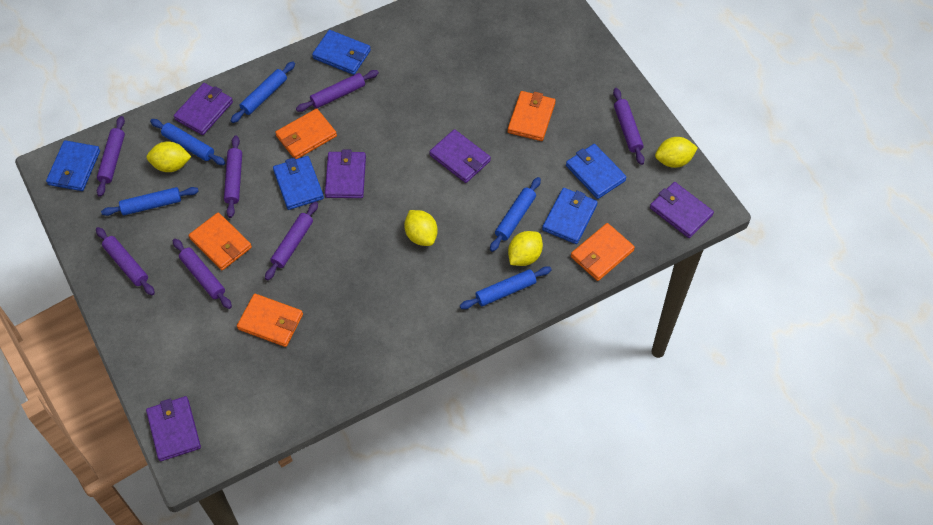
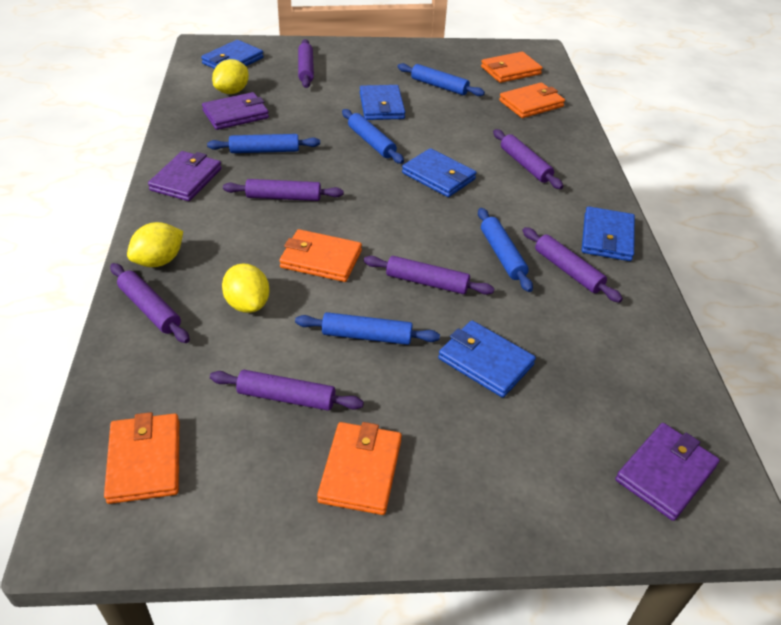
purple wallet: [146,396,201,461] [174,83,233,135] [325,150,366,198] [429,129,491,183] [650,182,714,238] = 5 -> [148,151,222,201] [202,92,269,130] [615,423,720,521] = 3
yellow lemon: [147,141,191,172] [404,210,438,246] [508,231,543,266] [655,137,698,168] = 4 -> [127,222,183,267] [212,59,249,94] [222,264,270,313] = 3

